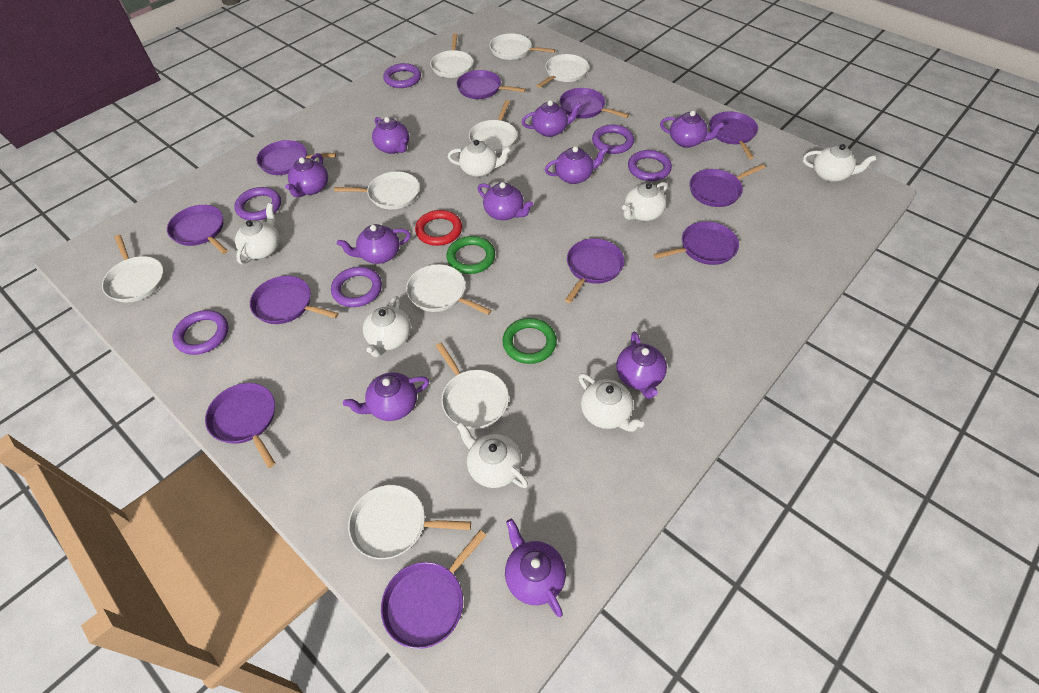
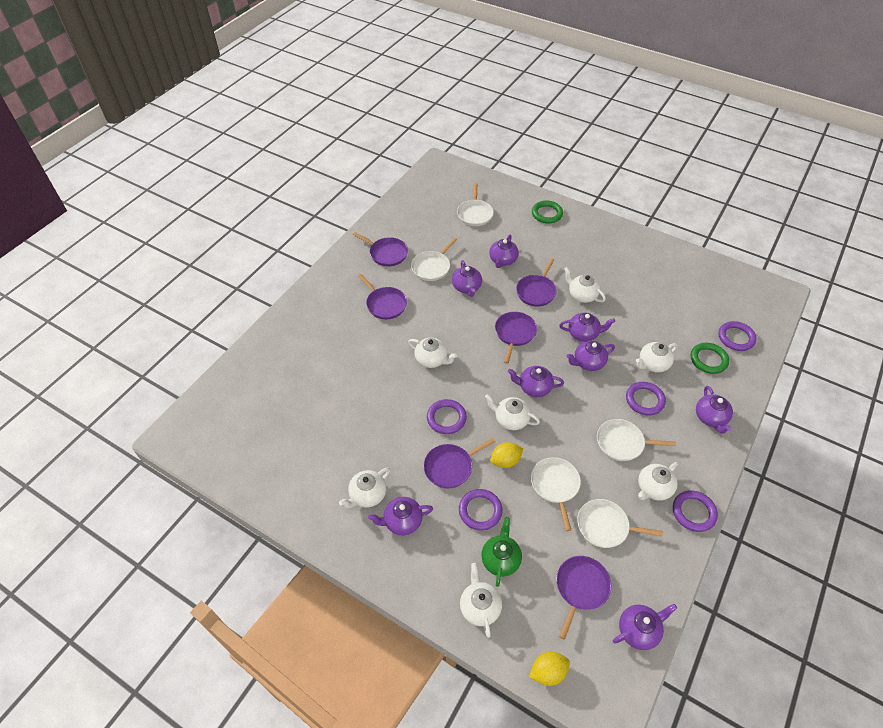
green teapot: none = 0 -> [481,517,522,587] = 1
purple pan: [167,205,228,254] [205,383,275,468] [250,276,339,324] [256,140,336,175] [381,530,487,649] [457,70,526,99] [559,88,629,119] [565,239,624,303] [653,221,739,265] [689,164,765,207] [709,111,758,159] = 11 -> [353,232,408,266] [358,274,407,319] [423,438,495,488] [495,312,537,364] [516,258,557,307] [556,556,611,640] = 6
purple ring: [172,310,228,355] [234,187,281,220] [331,267,382,307] [383,63,421,88] [592,124,634,154] [628,150,672,181] = 6 -> [427,399,467,434] [459,489,503,531] [626,382,666,416] [673,490,718,532] [718,321,757,351] = 5
purple teapot: [285,153,328,198] [337,224,411,264] [343,372,429,421] [372,117,409,154] [478,182,533,220] [505,519,566,617] [522,100,582,137] [545,146,608,184] [616,331,667,399] [660,111,725,148] = 10 -> [368,497,433,535] [452,260,482,297] [489,235,519,268] [508,366,564,397] [559,313,615,342] [567,341,615,371] [613,604,677,650] [696,386,733,433] = 8
red ring: [415,210,462,246] = 1 -> none = 0
white pan: [102,235,164,303] [334,171,420,209] [348,485,471,559] [406,264,492,315] [430,33,473,78] [436,343,509,429] [469,100,517,153] [490,33,555,60] [536,54,589,88] = 9 -> [411,238,457,281] [457,183,494,226] [531,457,581,531] [577,499,663,548] [597,419,676,461] = 5
yellow lemon: none = 0 -> [490,442,523,468] [529,652,570,686] = 2

